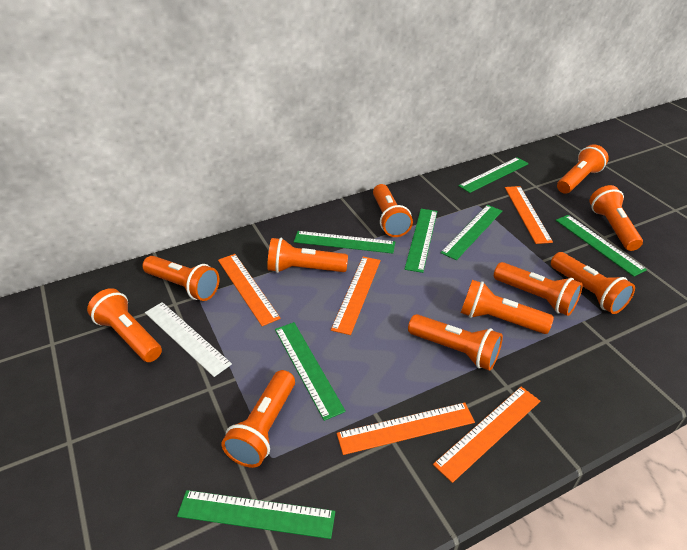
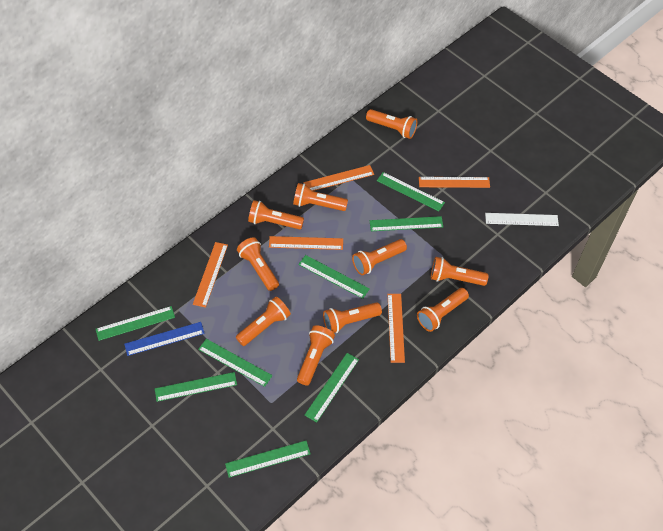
blue ruler: none = 0 -> [124,322,205,356] = 1
green ruler: [177,490,335,539] [275,322,346,421] [294,231,395,254] [405,209,437,273] [441,205,502,260] [458,157,529,193] [556,215,647,277] = 7 -> [96,306,175,341] [155,372,237,402] [198,339,273,387] [225,440,311,478] [298,255,370,299] [305,353,359,423] [370,216,443,231] [377,172,445,211] = 8
orange flashlight: [87,288,162,362] [142,256,219,301] [222,370,295,468] [267,238,348,273] [373,184,413,237] [408,314,503,371] [461,280,554,334] [494,262,583,316] [551,252,635,314] [557,144,609,194] [589,185,643,251] = 11 -> [236,296,291,346] [237,237,279,291] [248,200,304,230] [293,183,348,211] [297,325,335,385] [323,302,382,333] [352,239,407,275] [366,109,417,139] [417,288,469,332] [431,257,489,286] = 10

